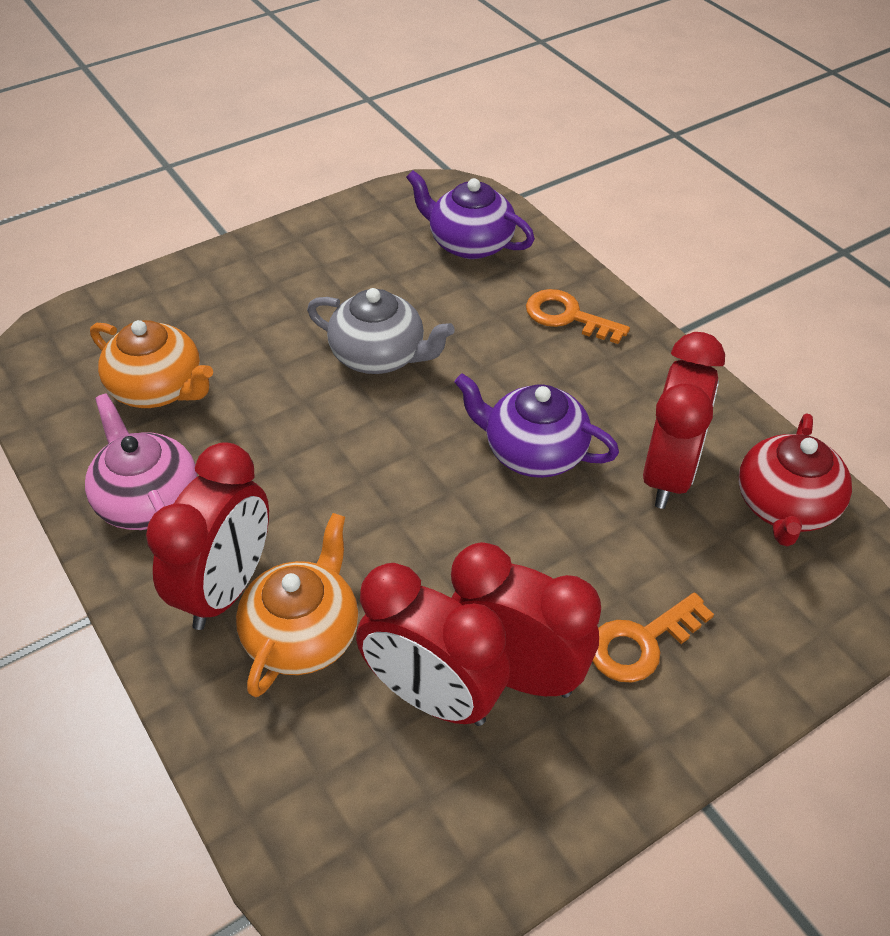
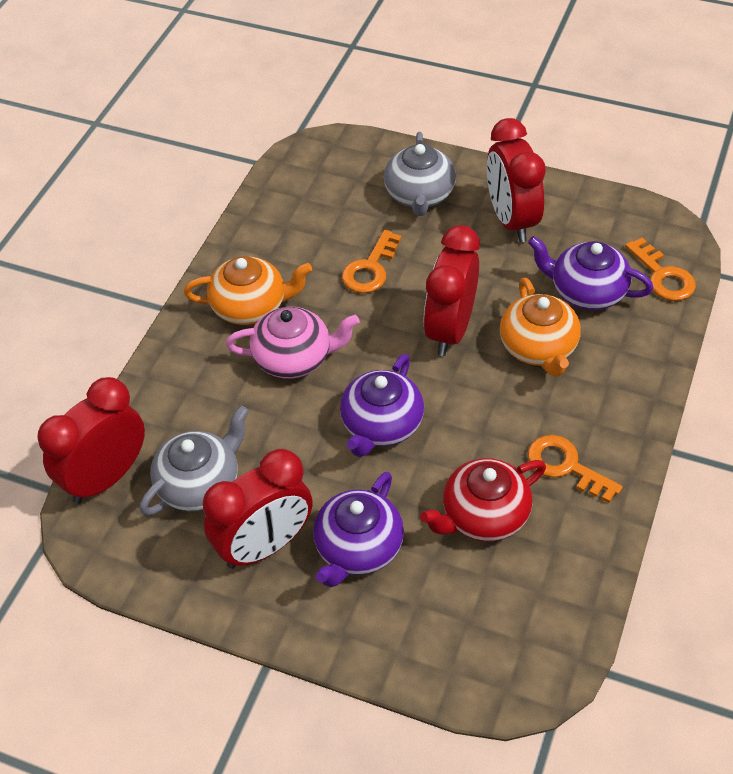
grey teapot: [307,288,455,374] = 1 -> [140,406,249,515] [384,132,456,216] = 2
orange key: [526,289,630,344] [593,593,714,682] = 2 -> [342,230,402,293] [528,435,623,503] [625,238,696,301] = 3
purple teapot: [406,170,535,259] [454,373,619,478] = 2 -> [313,472,404,587] [340,354,424,457] [528,236,653,310] = 3

